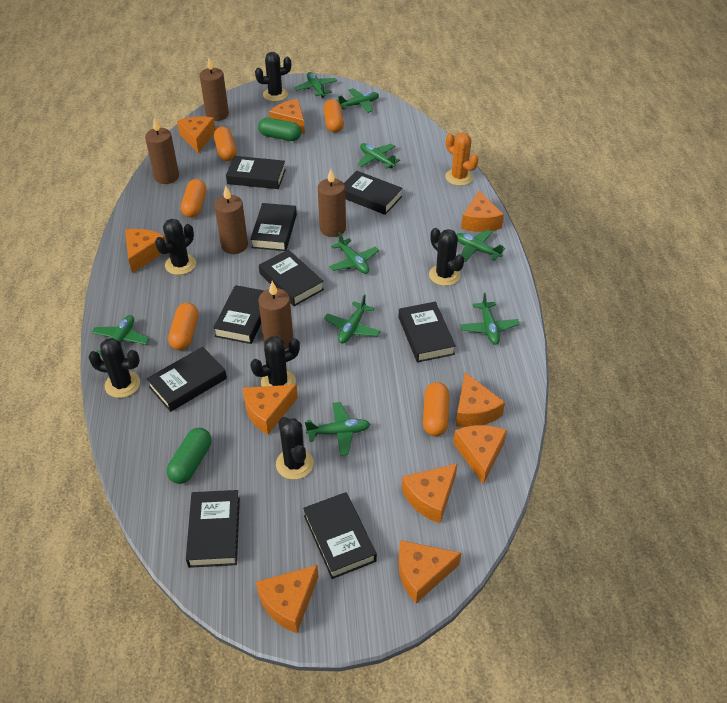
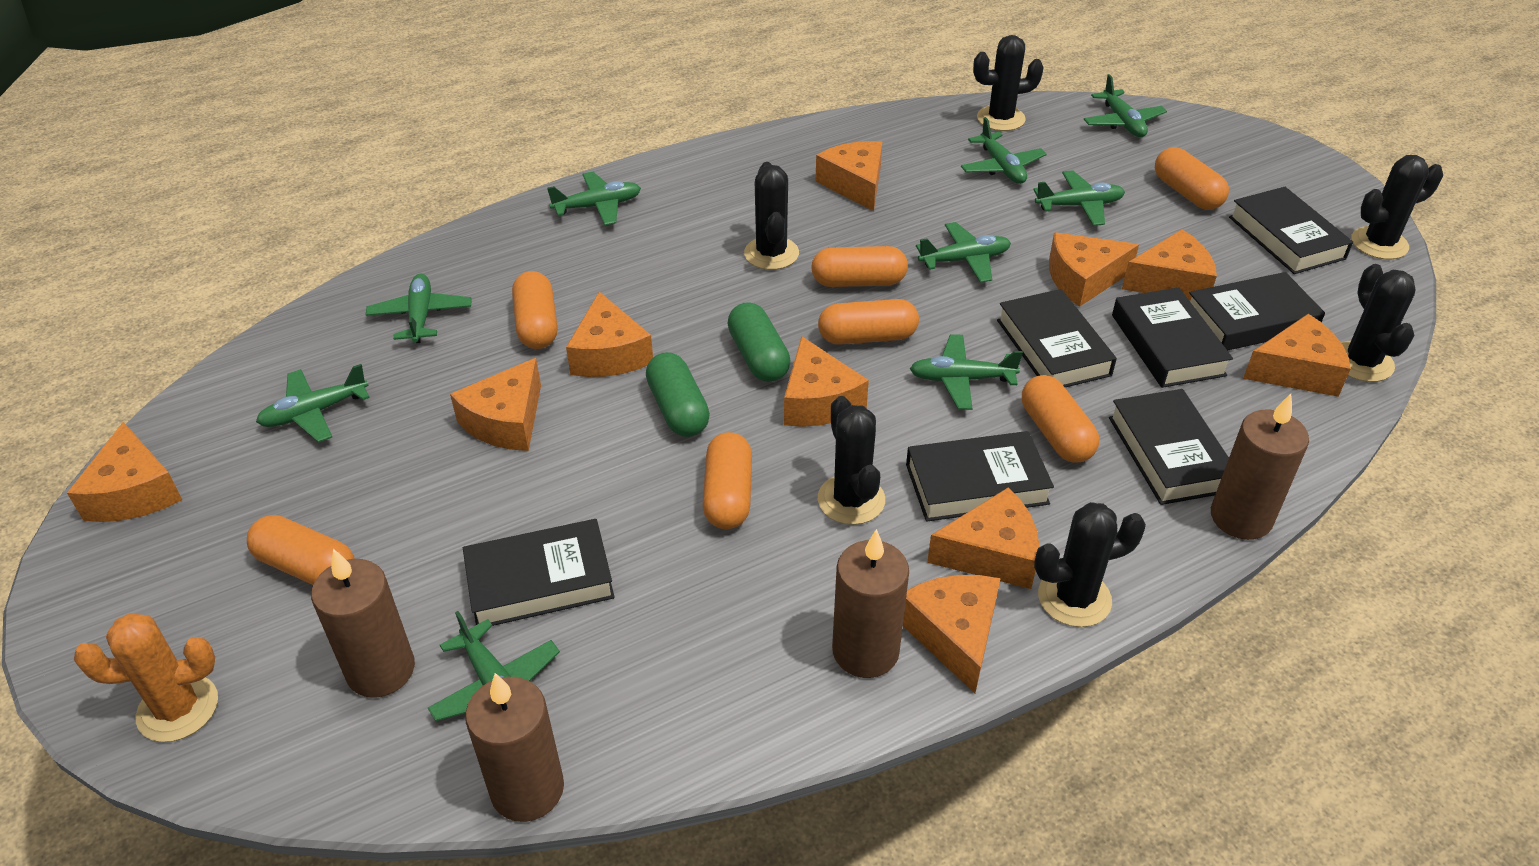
black book: [146,347,227,412] [186,490,240,568] [213,285,264,344] [226,156,286,189] [250,203,297,251] [259,249,324,306] [303,492,377,579] [344,171,403,215] [398,302,456,362] = 9 -> [463,519,615,626] [906,431,1054,522] [997,289,1117,387] [1109,389,1229,505] [1112,287,1233,388] [1189,272,1325,351] [1229,187,1353,274] = 7
brown candle: [145,117,179,184] [200,57,229,121] [214,186,248,254] [258,281,293,350] [318,169,346,237] = 5 -> [311,549,415,698] [465,673,564,822] [832,529,909,678] [1211,394,1309,540] = 4
orange capsule: [168,303,199,350] [181,179,207,218] [214,127,237,161] [324,99,344,133] [423,382,449,436] = 5 -> [247,515,354,585] [512,271,558,349] [703,432,752,529] [811,246,908,287] [818,299,919,345] [1022,375,1099,463] [1155,147,1229,210] = 7

